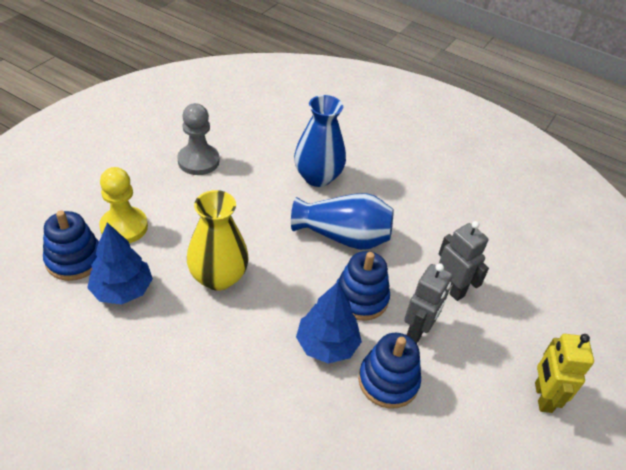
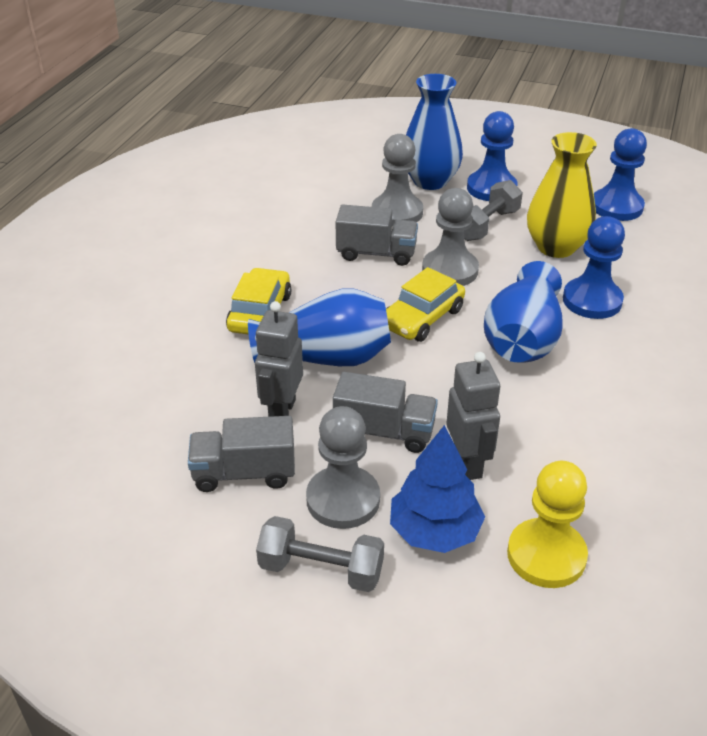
blue pawn: none = 0 -> [467,111,518,201] [563,216,625,319] [594,128,647,221] = 3
blue stacking toy: [43,210,99,281] [336,251,390,321] [358,333,421,409] = 3 -> none = 0
blue tree: [87,223,153,305] [296,282,362,364] = 2 -> [390,425,485,553] = 1
blue vase: [291,193,394,250] [294,95,346,187] = 2 -> [248,289,391,366] [406,74,463,190] [484,261,563,363] = 3
grey dumbbell: none = 0 -> [256,516,384,592] [464,180,523,241] = 2
grey pawn: [177,103,219,175] = 1 -> [306,406,380,529] [372,134,423,227] [422,188,479,286] = 3
grey truck: none = 0 -> [188,416,295,492] [333,372,438,453] [336,204,418,266] = 3
yellow car: none = 0 -> [226,268,292,335] [386,267,465,342] = 2
yellow robot: [535,334,594,413] = 1 -> none = 0

